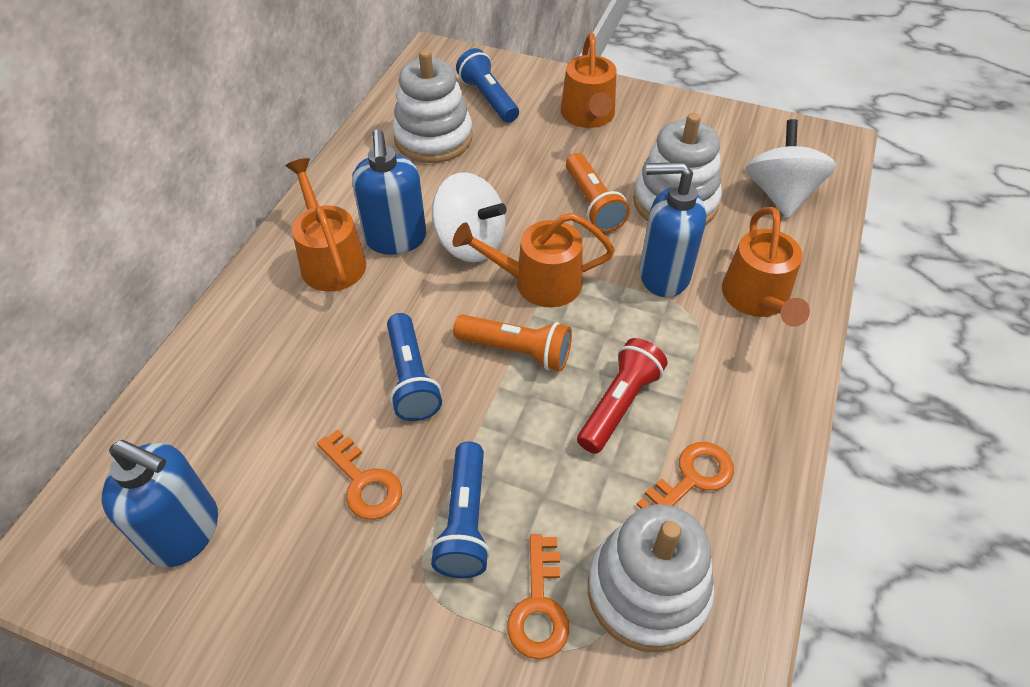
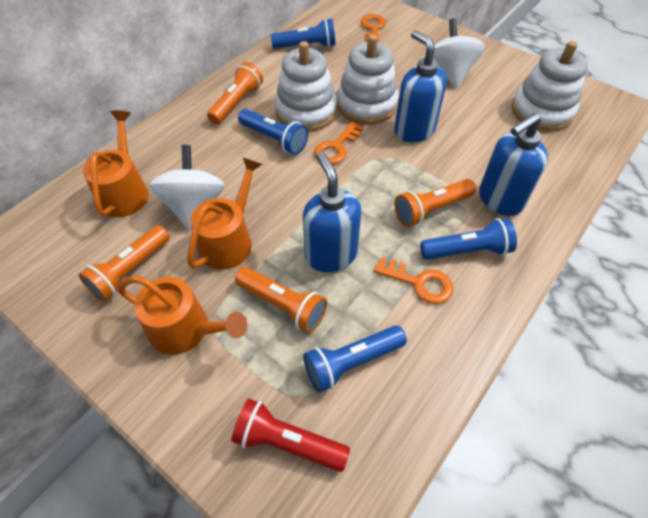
blue flashlight: [387,313,442,421] [431,441,490,578] [456,48,519,123] = 3 -> [238,109,308,155] [271,18,336,49] [303,325,407,393] [420,218,517,260] = 4
orange flashlight: [453,315,572,371] [566,153,630,233] = 2 -> [79,225,170,302] [207,62,263,124] [235,267,327,333] [395,179,476,227] = 4
orange watering can: [285,158,366,292] [452,213,615,308] [561,33,616,128] [722,207,810,327] = 4 -> [83,110,149,217] [118,276,247,355] [187,157,262,269] = 3

